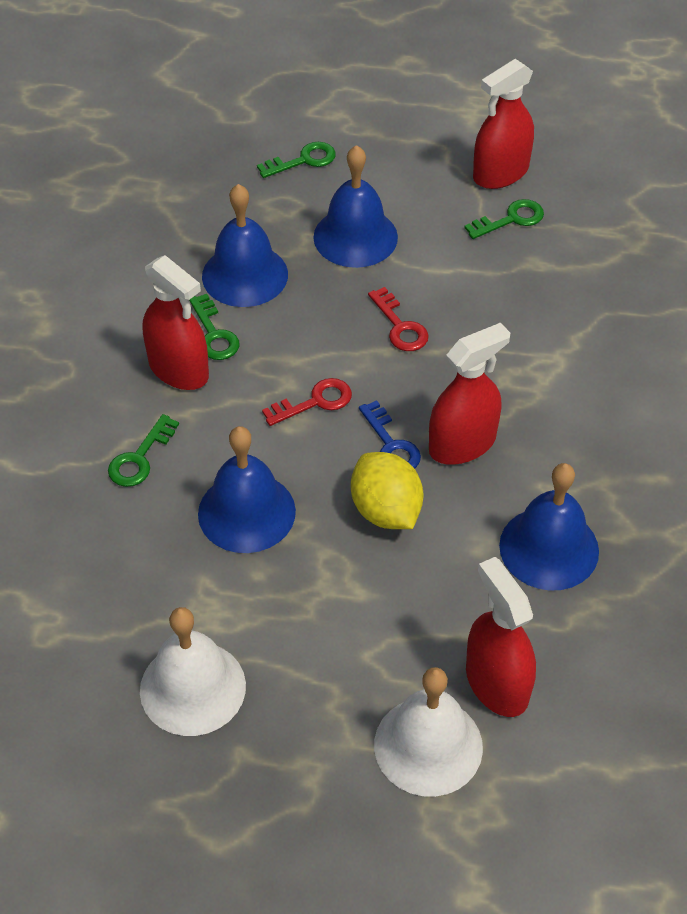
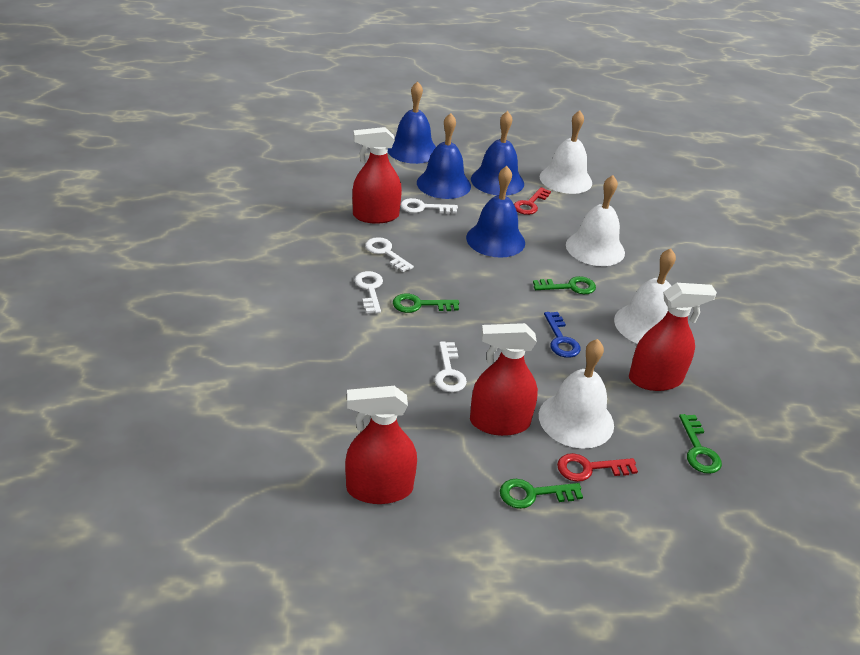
white bell: [140,607,246,736] [374,667,483,797] = 2 -> [539,339,614,449] [540,110,592,194] [566,175,625,266] [614,248,676,344] = 4
white key: none = 0 -> [355,271,383,313] [365,237,414,272] [400,198,458,214] [434,341,467,392] = 4
yellow lemon: [351,452,424,529] = 1 -> none = 0

